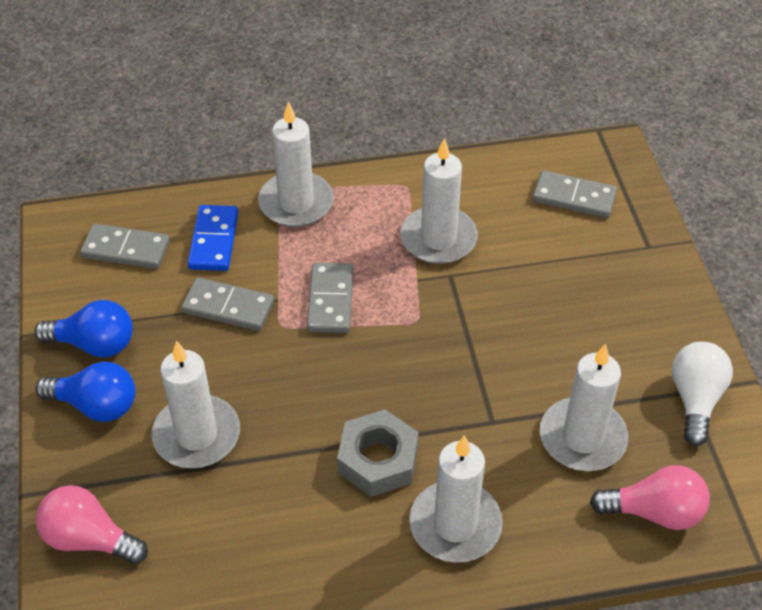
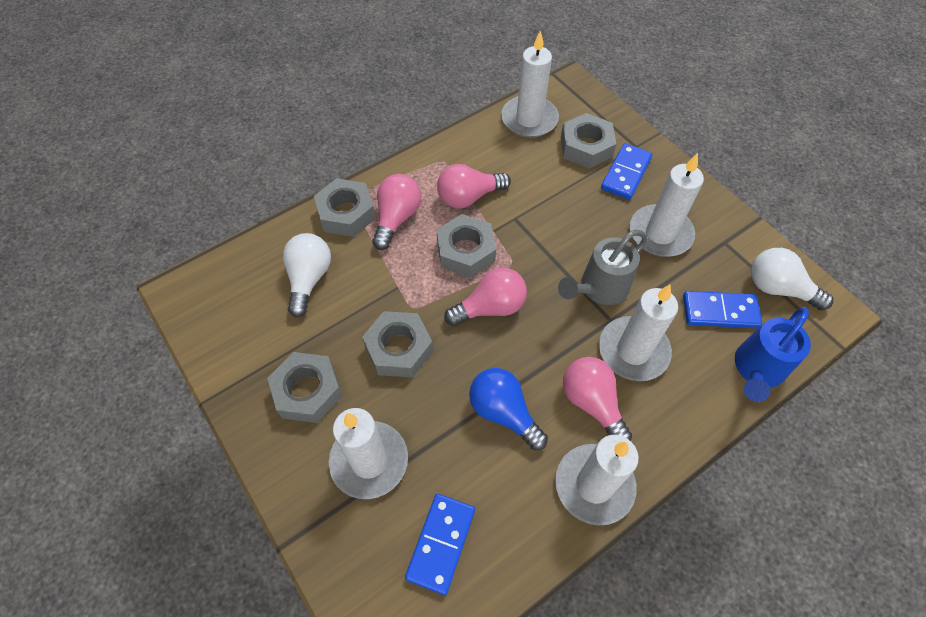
blue domino: [188,205,238,271] = 1 -> [405,494,475,595] [601,143,652,200] [683,291,762,328] = 3
blue light bulb: [34,300,133,358] [35,362,136,422] = 2 -> [469,368,548,450] = 1
blue watering can: none = 0 -> [735,307,811,402] = 1
grey domino: [80,224,170,269] [181,278,274,331] [307,263,353,333] [532,170,617,218] = 4 -> none = 0
grey nut: [337,409,418,497] = 1 -> [267,352,343,423] [314,178,376,237] [362,311,433,377] [437,214,496,278] [561,113,616,169] = 5
grey watering can: none = 0 -> [558,230,648,305] = 1
pink light bulb: [36,485,148,565] [590,465,710,530] = 2 -> [372,174,421,250] [437,164,511,208] [444,267,527,326] [563,357,632,441] = 4
white light bulb: [671,342,733,446] = 1 -> [283,233,331,317] [751,248,834,311] = 2

